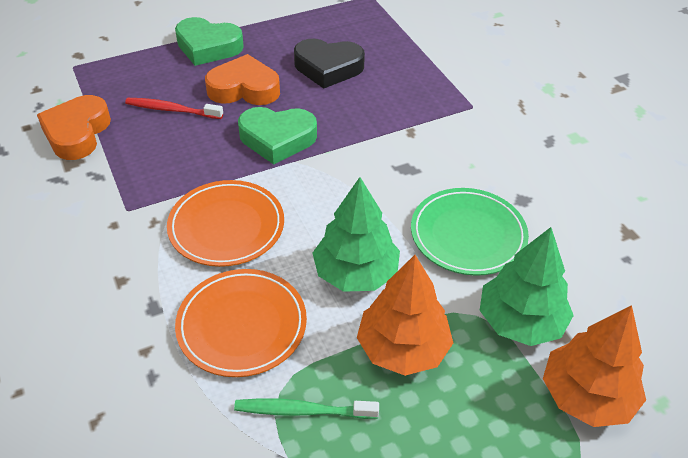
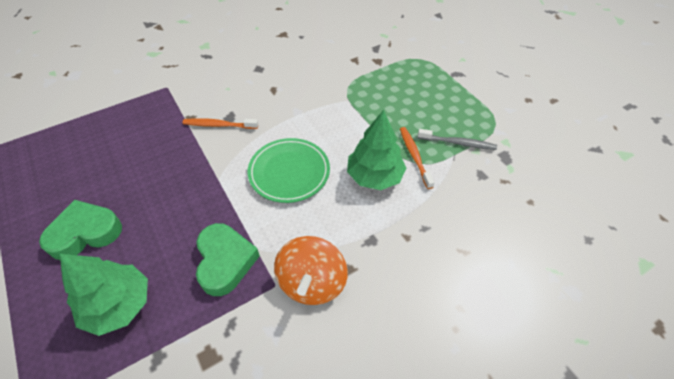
black heart: [294,39,365,89] = 1 -> none = 0
green toothbrush: [234,398,379,419] = 1 -> none = 0
grey toothbrush: none = 0 -> [418,129,497,150] = 1
orange heart: [37,95,111,160] [205,54,280,105] = 2 -> none = 0
orange plate: [167,180,284,267] [175,269,307,377] = 2 -> none = 0
orange spinning top: none = 0 -> [274,236,348,305] = 1
orange toothbrush: none = 0 -> [182,118,258,129] [400,127,435,189] = 2
orange tree: [357,255,453,376] [543,305,646,427] = 2 -> none = 0
red toothbrush: [125,98,223,119] = 1 -> none = 0

